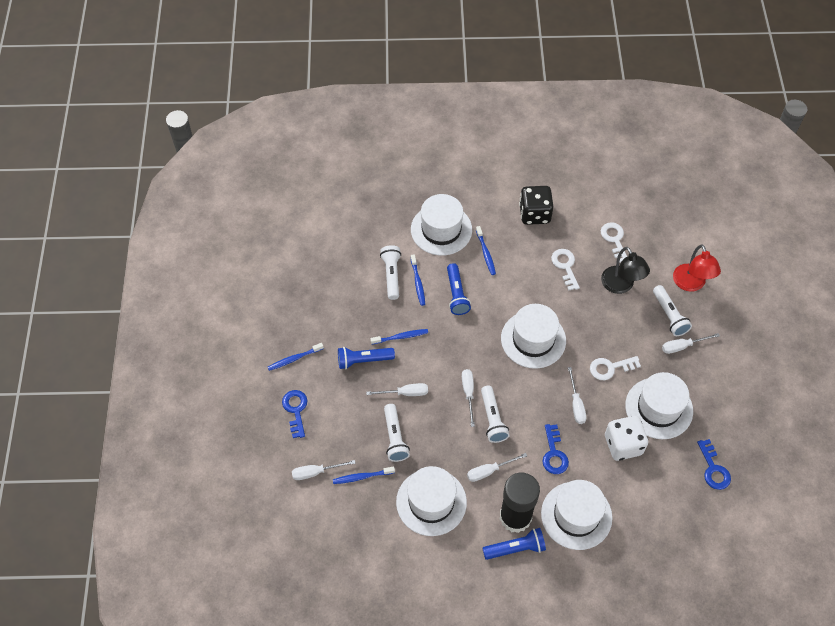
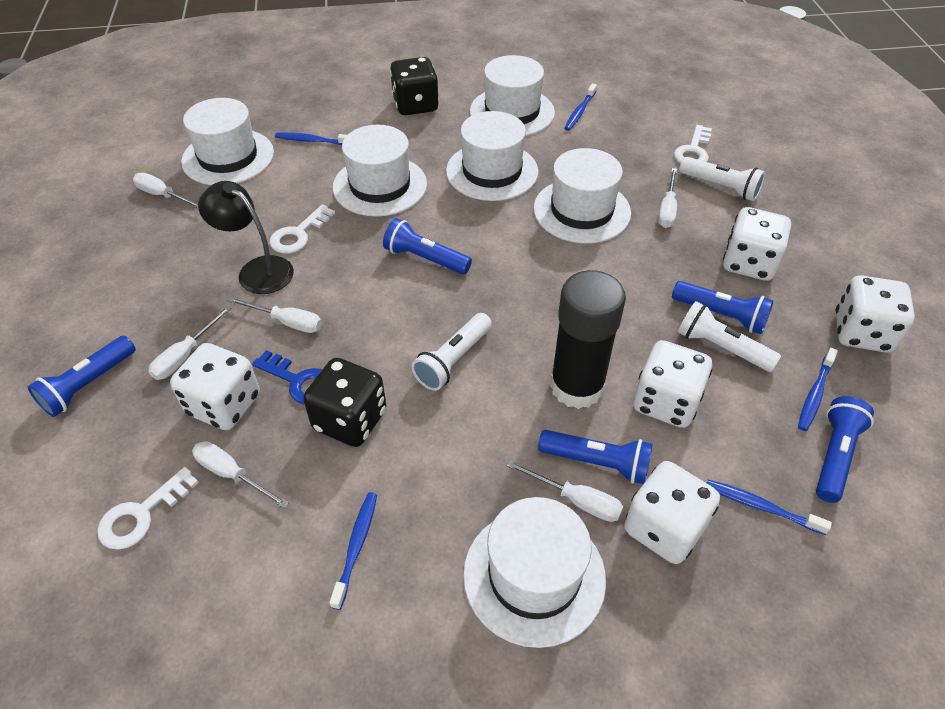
black dice: [519,186,553,225] = 1 -> [303,358,386,447] [390,57,439,115] = 2
blue flashlight: [338,347,395,369] [447,263,471,315] [482,528,546,560] = 3 -> [28,336,136,417] [383,218,472,274] [538,430,653,484] [672,281,774,334] [816,396,874,503] = 5
blue key: [282,390,308,438] [542,424,569,474] [697,439,731,490] = 3 -> [252,350,322,405] = 1
red lamp: [673,244,721,292] = 1 -> none = 0
white dice: [605,416,648,461] = 1 -> [170,343,260,430] [624,461,720,564] [633,340,712,428] [723,207,791,281] [835,275,915,353] = 5
white flashlight: [380,245,401,300] [384,404,410,462] [481,386,510,443] [653,285,692,336] = 4 -> [412,313,492,391] [678,301,781,372] [679,157,765,201] = 3
white hat: [396,466,467,536] [411,194,472,256] [501,304,566,369] [541,480,613,550] [625,372,693,439] = 5 -> [181,98,274,185] [333,125,427,217] [446,111,538,201] [463,497,606,648] [470,55,555,136] [533,148,631,244] = 6

